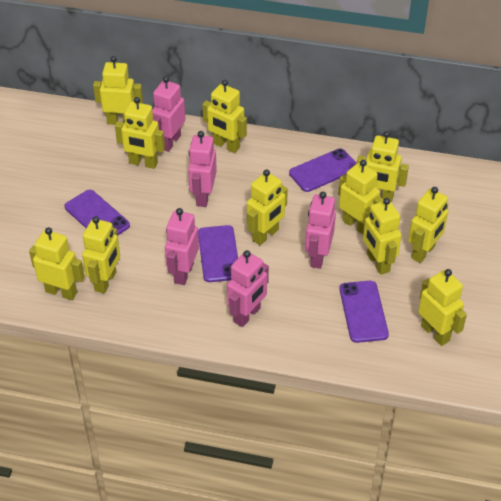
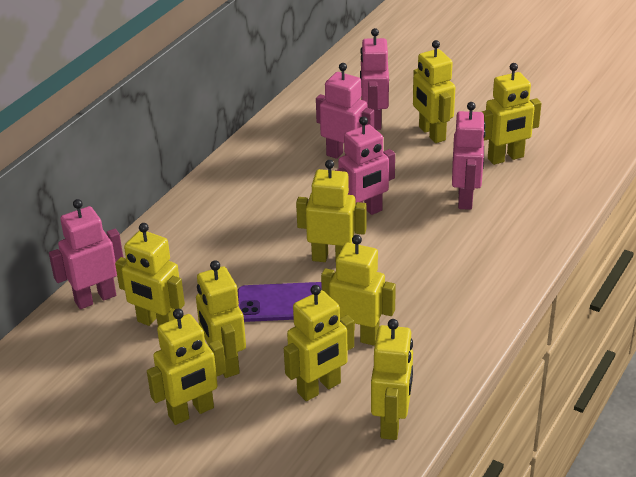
purple phone: [64,190,130,235] [198,225,238,282] [289,148,357,192] [340,281,389,343] = 4 -> [237,282,322,322] = 1
yellow robot: [29,227,85,300] [82,216,120,293] [93,56,143,125] [115,97,165,169] [202,80,247,153] [247,169,288,245] [338,160,384,234] [357,131,409,203] [363,198,402,275] [408,187,448,263] [418,269,467,346] = 11 -> [115,223,185,326] [147,309,226,425] [196,260,246,378] [284,285,354,401] [296,160,366,262] [321,235,396,346] [371,319,413,440] [413,40,455,143] [482,63,542,165] = 9

